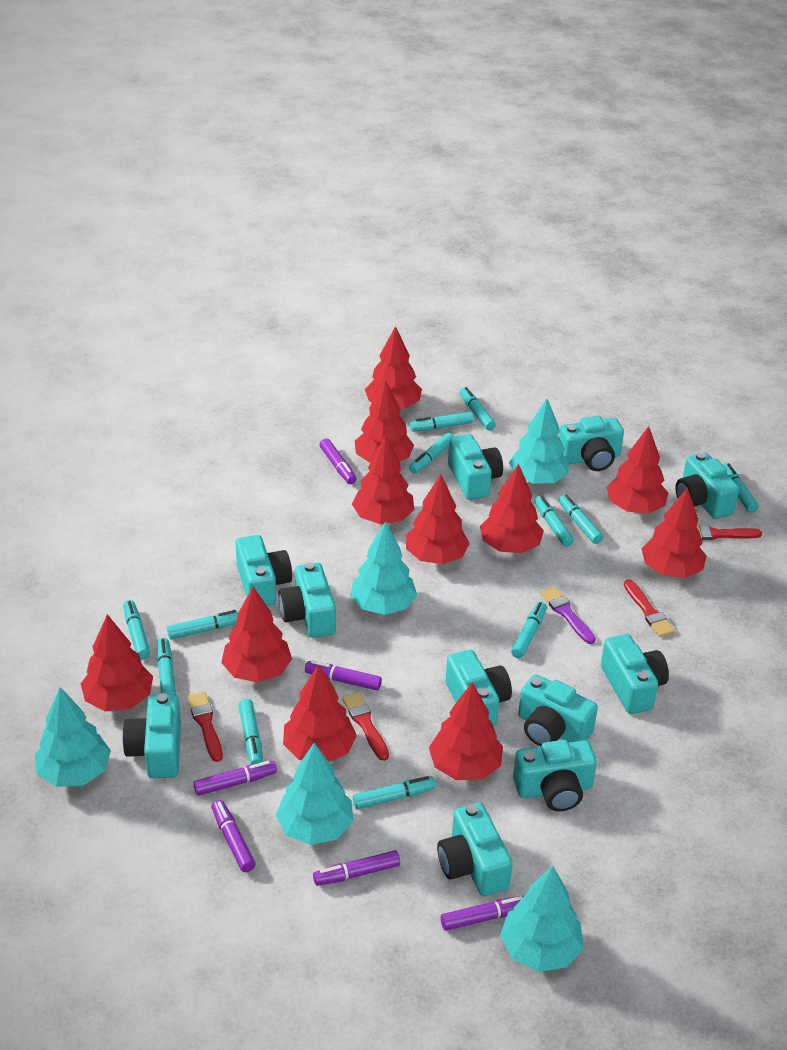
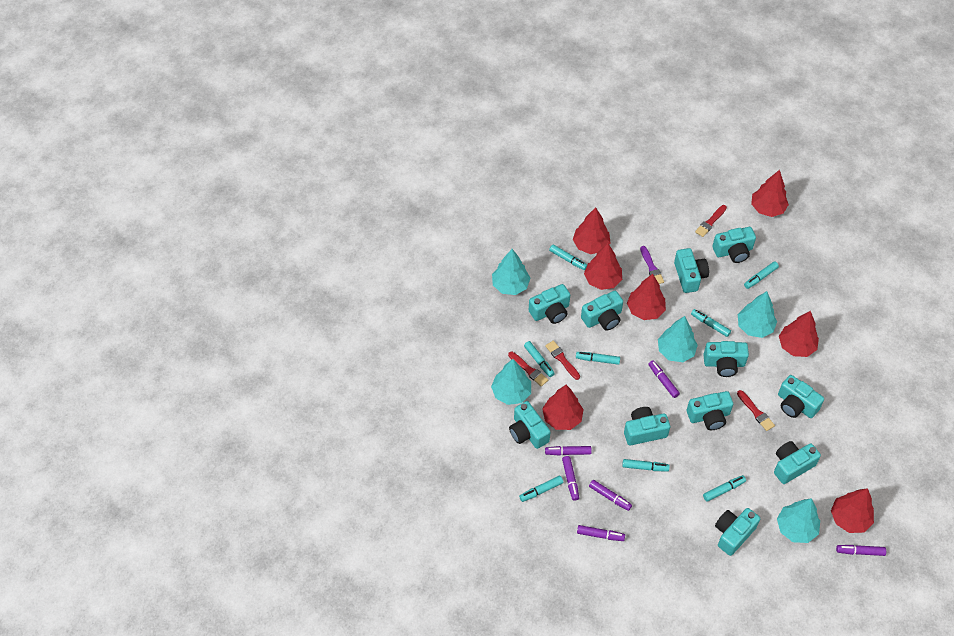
red tree: [81,614,153,711] [221,587,292,683] [283,665,357,762] [352,435,414,524] [355,379,414,463] [365,326,422,409] [406,474,470,564] [429,682,503,780] [480,464,544,553] [606,426,668,514] [641,487,707,578] = 11 -> [542,385,584,430] [573,207,611,254] [584,243,622,290] [627,274,666,320] [751,170,789,217] [779,311,819,357] [831,488,874,533] = 7
turquoise marker: [123,600,150,659] [157,638,176,695] [167,610,239,640] [238,699,263,765] [353,776,435,810] [409,433,454,474] [410,412,474,432] [459,387,496,431] [511,602,547,658] [534,496,574,547] [558,495,603,544] [723,463,759,513] = 12 -> [519,476,563,502] [524,341,555,377] [549,245,587,270] [576,352,620,365] [622,459,670,472] [691,309,731,337] [703,475,746,502] [744,261,779,289] = 8

